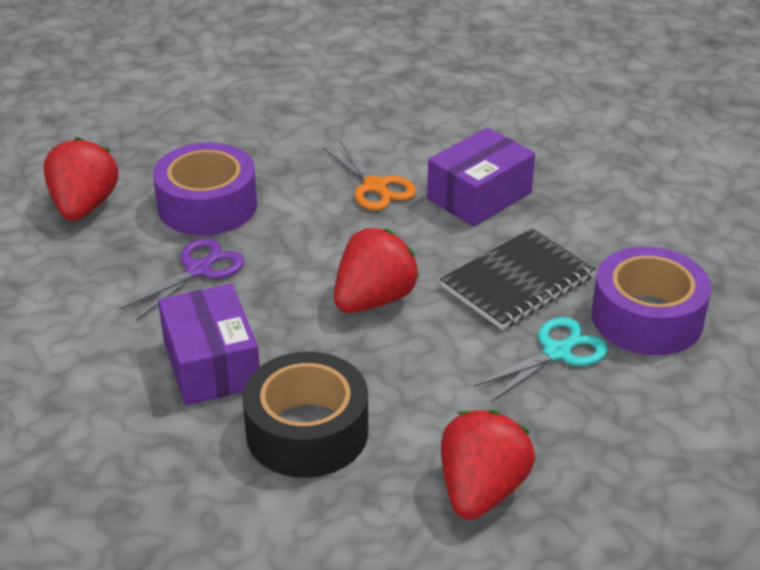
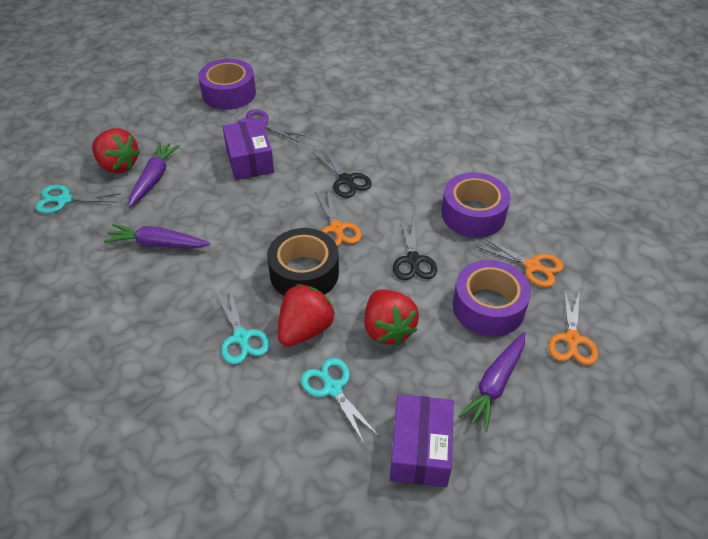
black notebook: [440,228,596,330] = 1 -> none = 0
black scissors: none = 0 -> [313,148,372,198] [393,217,437,280] = 2
orange scissors: [323,141,416,210] = 1 -> [315,190,362,247] [475,237,564,287] [548,289,598,365] = 3
purple carrot: none = 0 -> [104,224,210,248] [128,142,180,207] [458,332,525,431] = 3
purple tape: [153,142,257,236] [592,246,711,355] = 2 -> [198,59,256,110] [441,172,510,238] [453,260,531,337] = 3
turquoise scissors: [474,317,607,402] = 1 -> [36,185,121,214] [215,290,270,364] [301,358,379,445] = 3

